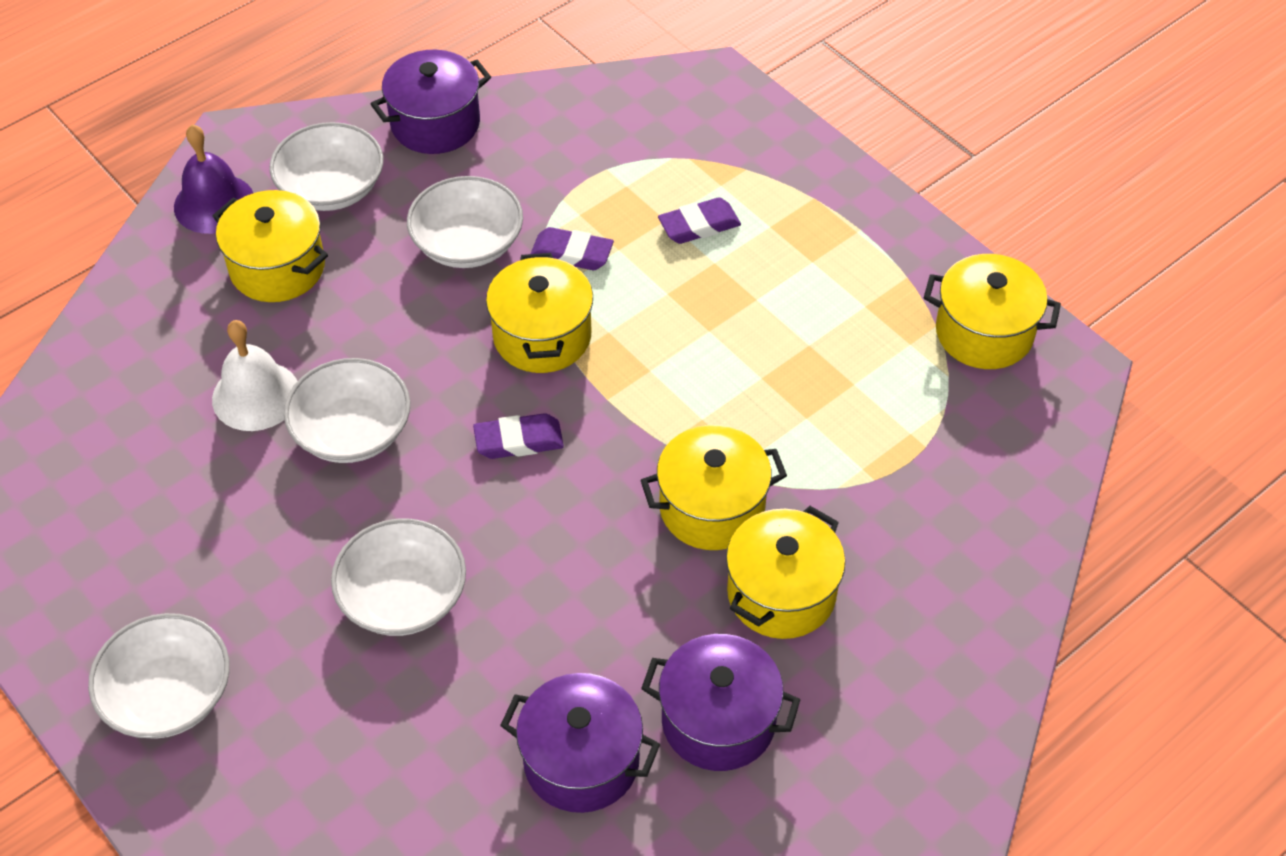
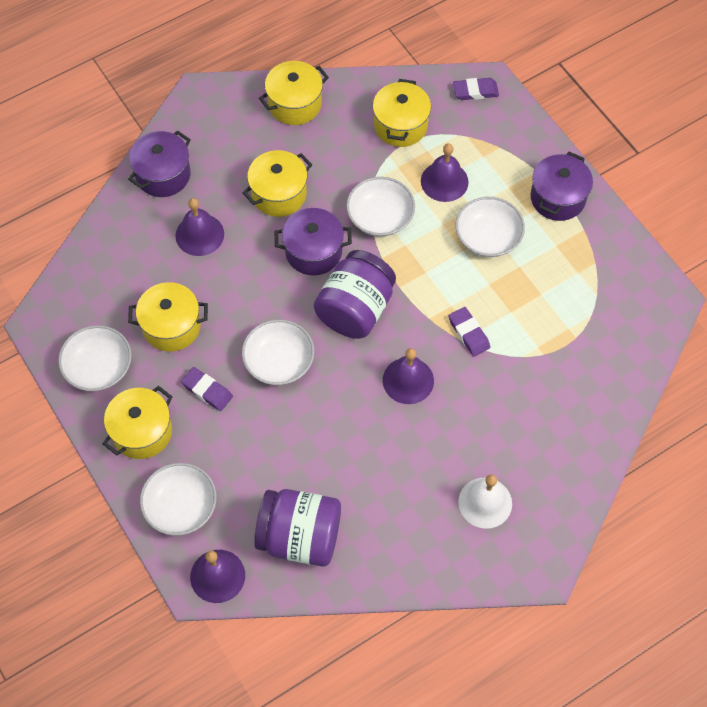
purple bell: [174,124,253,234] = 1 -> [175,198,224,256] [190,550,245,603] [383,348,434,404] [421,143,469,202] = 4
purple jar: none = 0 -> [254,489,341,567] [314,250,396,339] = 2

